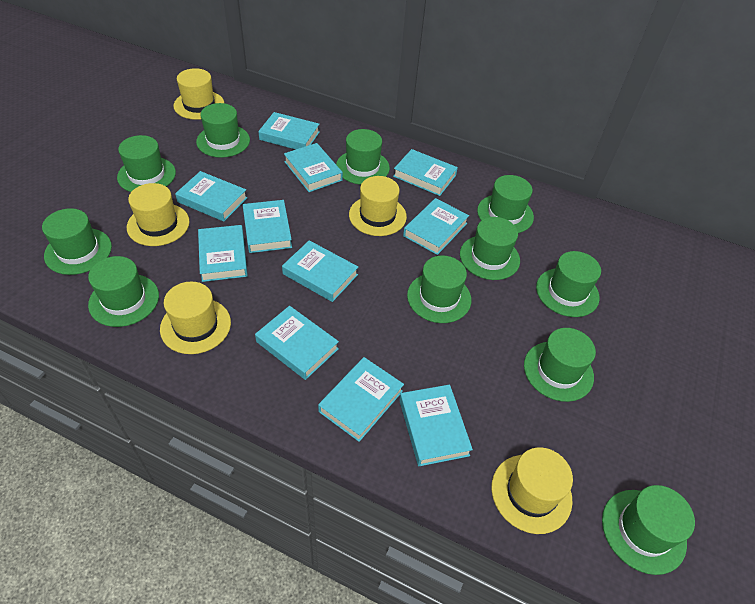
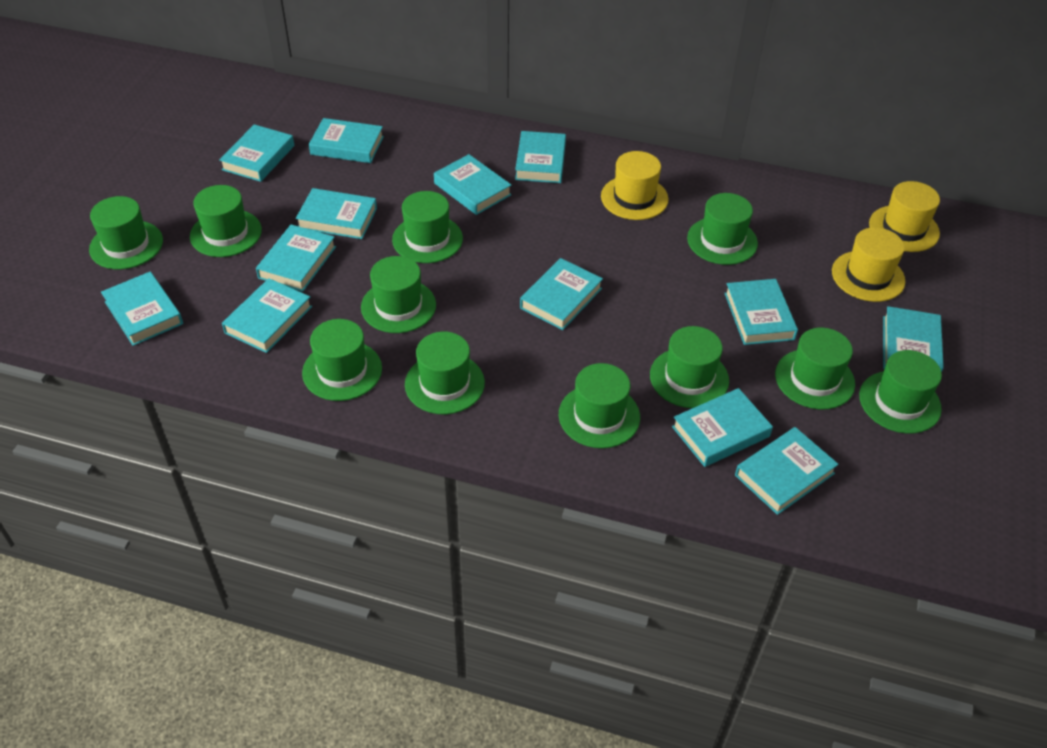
turquoise book: [175,171,247,221] [198,225,248,282] [243,200,292,253] [255,306,339,380] [258,112,320,149] [282,240,358,302] [284,143,343,192] [318,357,404,442] [393,149,458,196] [399,385,473,466] [403,198,469,255] = 11 -> [101,272,183,346] [219,124,294,182] [222,278,312,353] [256,225,336,292] [296,188,377,239] [309,118,384,163] [434,154,512,215] [515,131,566,183] [520,258,603,330] [672,388,773,467] [725,279,798,345] [735,427,839,515] [883,306,944,373] = 13
yellow hat: [127,183,190,246] [160,282,231,354] [173,68,224,120] [349,176,407,236] [491,447,573,534] = 5 -> [601,151,668,220] [832,227,905,302] [869,181,940,252] = 3

